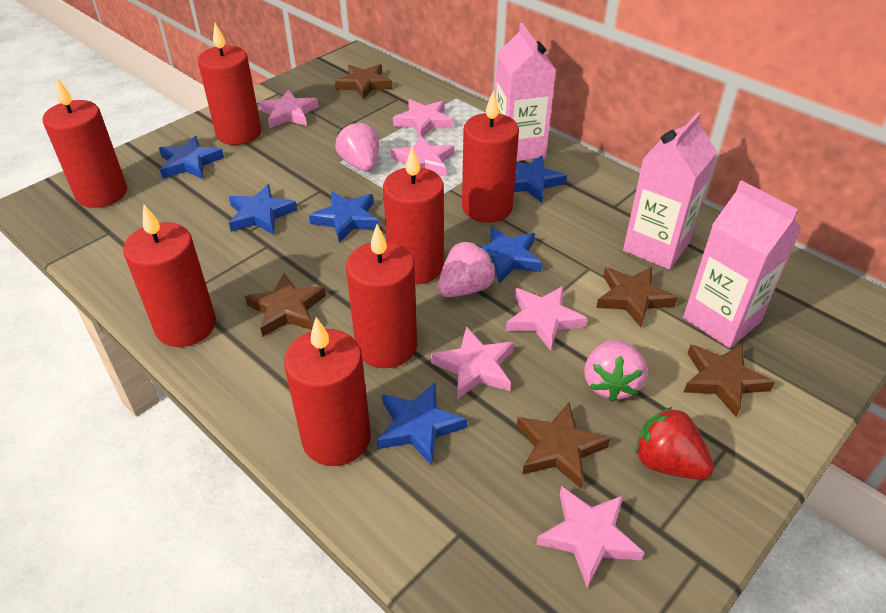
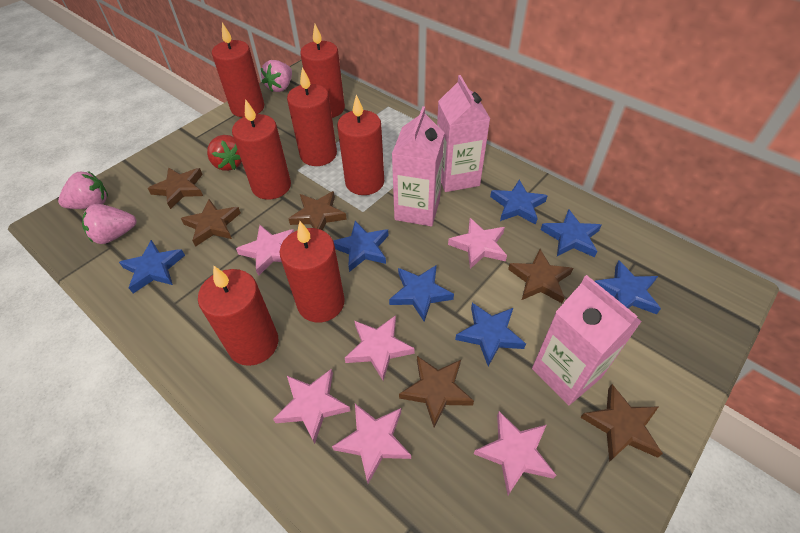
blue star: [159,136,224,179] [229,184,297,235] [309,191,379,243] [377,383,467,466] [481,226,542,283] [514,155,567,203] = 6 -> [119,240,185,293] [333,221,389,272] [389,265,454,322] [455,303,526,366] [490,180,548,225] [541,209,602,257] [595,261,661,314] = 7
brown star: [245,273,326,337] [335,64,392,100] [517,403,610,489] [596,267,677,328] [684,344,775,417] = 5 -> [148,167,203,209] [181,199,241,247] [289,191,347,230] [399,356,474,428] [508,249,573,303] [580,384,663,462] = 6

